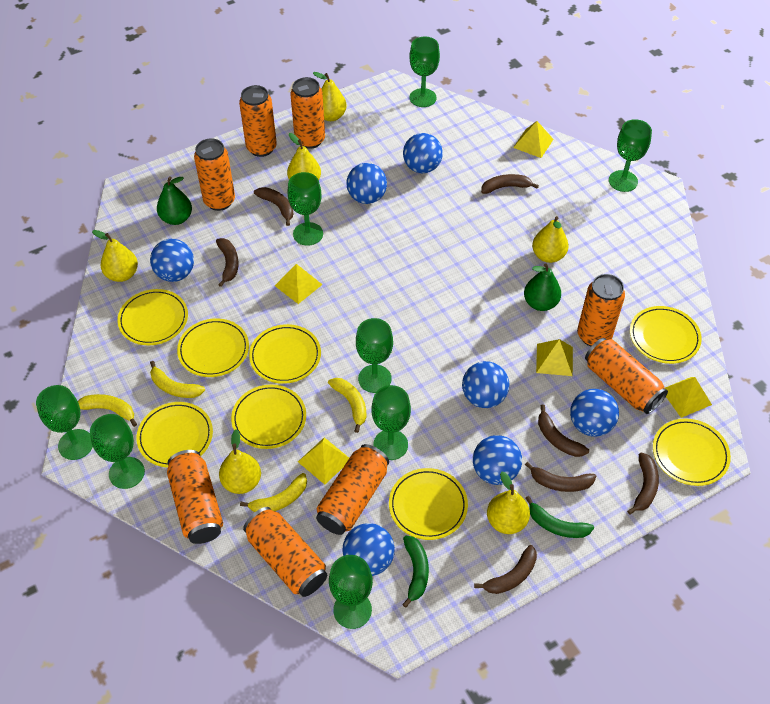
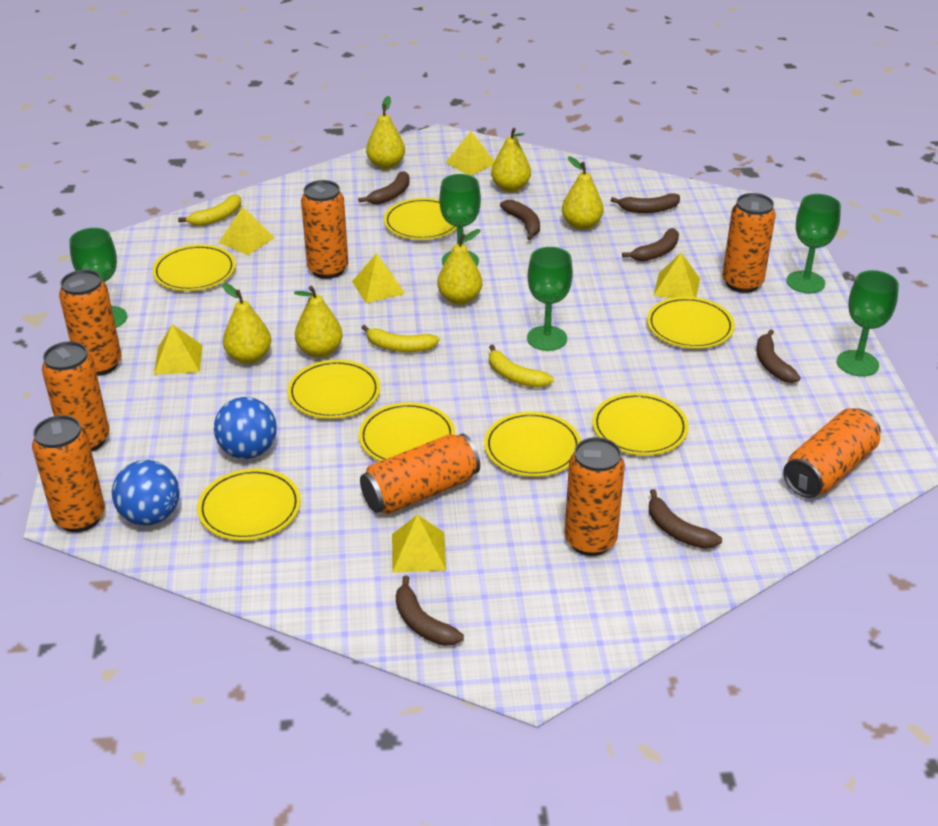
blue ball: [150,239,194,282] [343,523,395,576] [346,163,387,204] [403,133,443,173] [462,361,509,408] [473,435,522,485] [570,389,619,437] = 7 -> [112,460,179,526] [214,397,277,459] = 2
green banana: [402,536,429,608] [526,496,594,538] = 2 -> none = 0
green goblet: [36,385,93,460] [90,414,145,489] [288,172,323,246] [329,555,373,629] [356,318,393,393] [371,385,411,460] [409,37,440,107] [609,119,652,192] = 8 -> [69,228,127,328] [439,174,481,266] [527,247,573,351] [786,194,841,293] [837,270,899,376] = 5
green pear: [157,177,192,225] [524,263,561,311] = 2 -> none = 0
yellow banana: [78,394,137,427] [150,361,205,398] [240,473,307,512] [328,378,367,433] = 4 -> [178,194,241,226] [362,325,440,352] [489,345,554,388] = 3
yellow pyramid: [275,264,323,304] [298,437,349,484] [513,121,553,158] [536,339,573,376] [665,377,712,418] = 5 -> [154,324,203,375] [219,206,275,255] [352,253,405,303] [392,515,446,572] [445,131,494,175] [653,253,700,298] = 6

